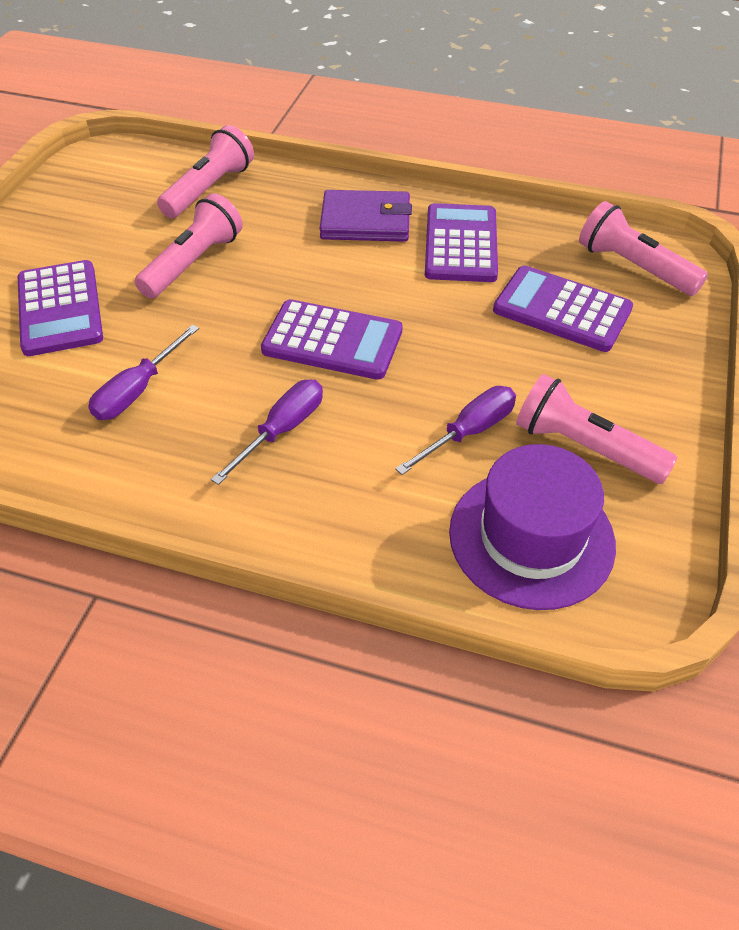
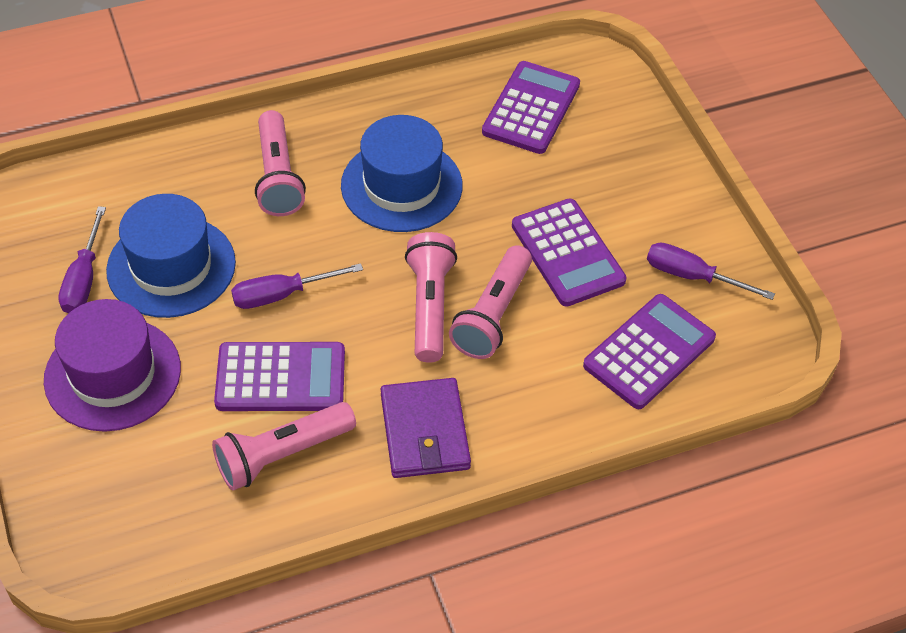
blue hat: none = 0 -> [106,194,236,318] [341,115,463,232] = 2

